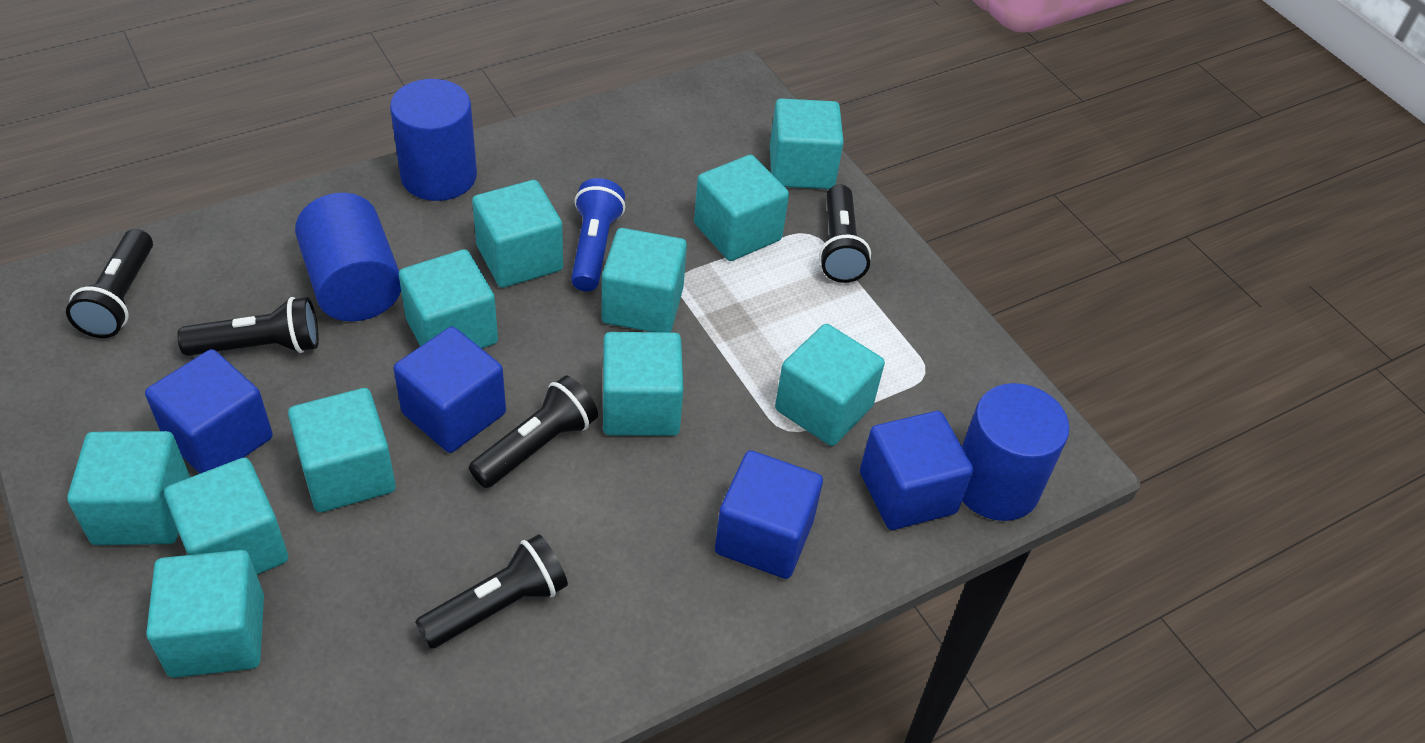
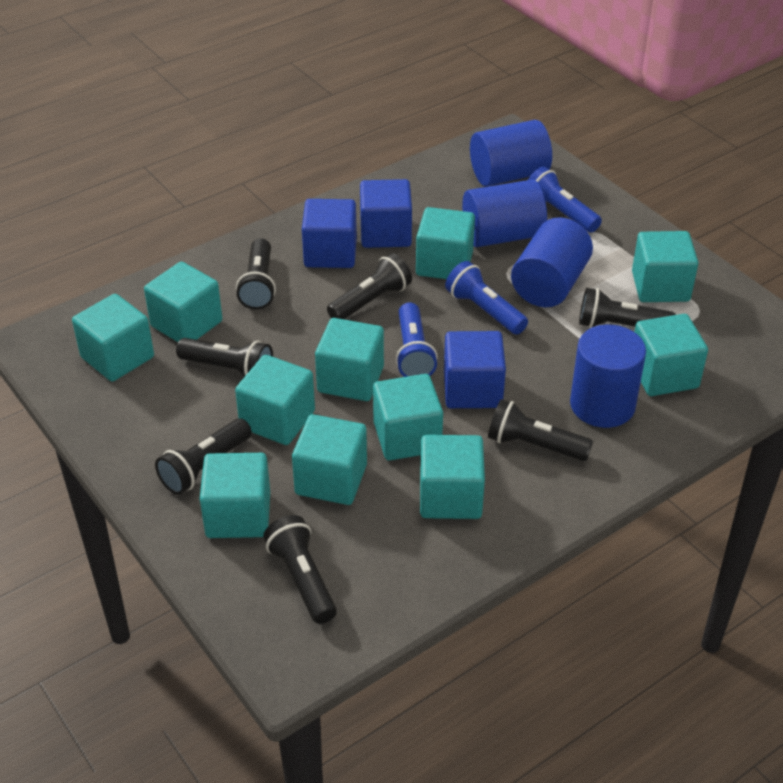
black flashlight: [66,229,153,338] [177,297,319,356] [415,534,568,649] [469,376,598,488] [819,184,871,283] = 5 -> [155,418,252,495] [176,338,273,377] [236,238,276,310] [263,515,337,624] [327,253,412,319] [488,399,593,461] [579,288,676,328] = 7
blue cube: [145,349,273,474] [394,327,506,453] [715,450,823,579] [860,411,973,530] = 4 -> [302,199,357,268] [360,179,412,248] [444,331,506,408] = 3
blue cylinder: [295,193,401,322] [390,79,477,201] [962,383,1070,521] = 3 -> [462,179,547,247] [470,120,552,187] [511,217,593,307] [570,325,646,428] = 4
blue flashlight: [571,178,625,292] = 1 -> [395,302,438,377] [445,261,528,335] [528,167,602,233] = 3

